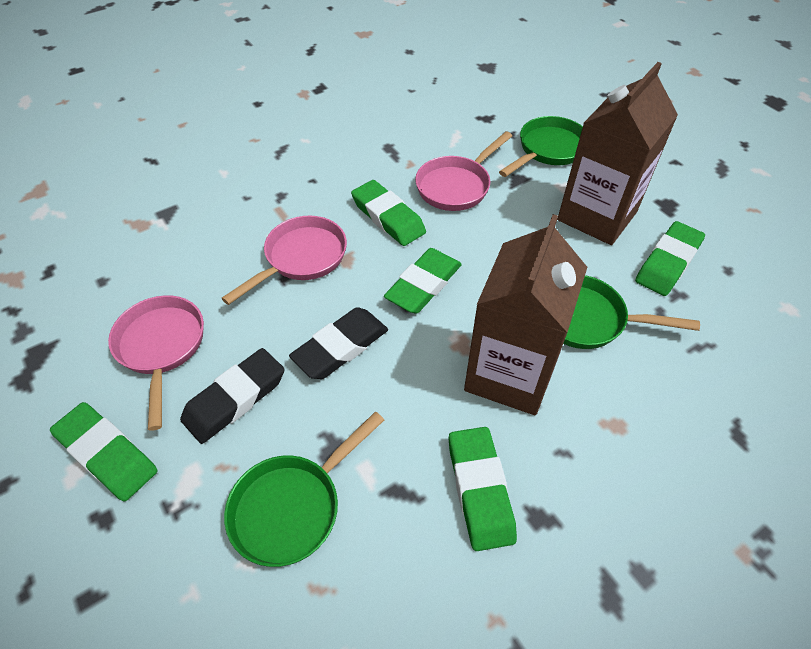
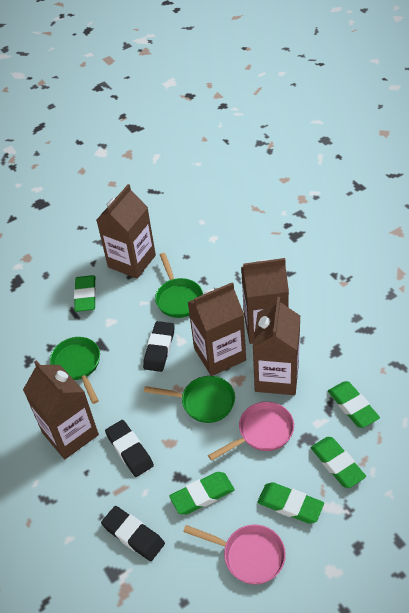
black eraser: [180,348,285,444] [289,307,388,379] = 2 -> [101,506,165,561] [105,420,154,477] [143,321,175,372] = 3
brown carton: [464,214,587,415] [557,62,678,245] = 2 -> [23,360,99,459] [97,184,156,279] [188,282,246,376] [241,258,289,344] [253,297,300,395] = 5
pink pan: [108,295,204,431] [221,216,347,305] [415,131,512,211] = 3 -> [183,525,286,585] [208,402,294,461] = 2

